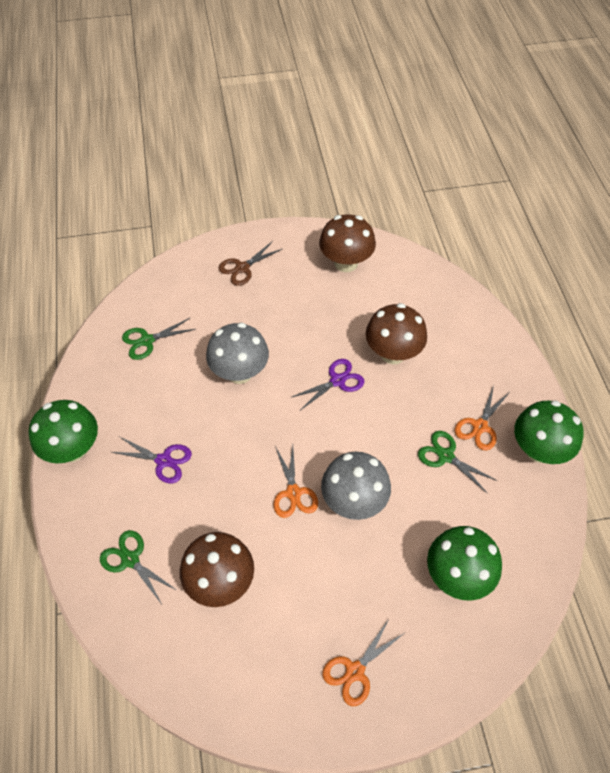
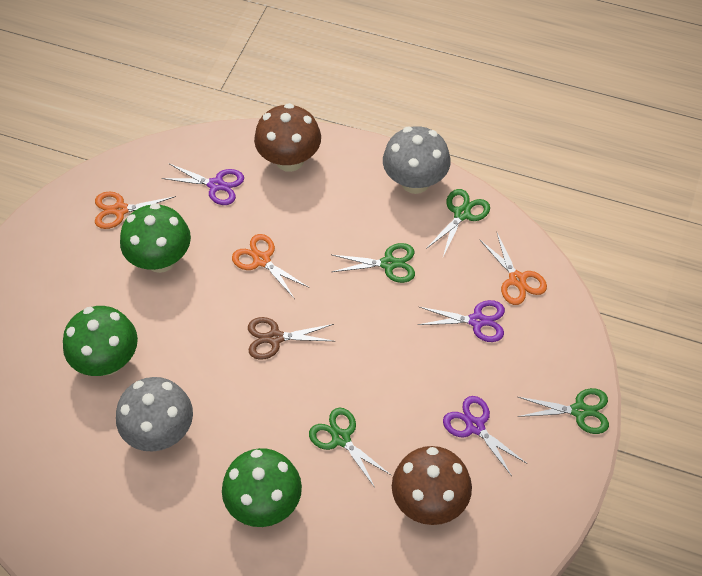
brown mushroom: [180,532,254,607] [319,214,376,272] [366,303,427,364] = 3 -> [254,103,321,172] [392,446,472,525] = 2
green scissors: [100,530,178,603] [122,318,196,360] [418,431,498,494] = 3 -> [309,407,392,488] [332,243,415,283] [426,189,490,257] [517,388,609,434] = 4
purple scissors: [112,436,192,483] [290,359,364,410] = 2 -> [161,163,244,205] [417,300,505,342] [443,396,528,476] = 3

